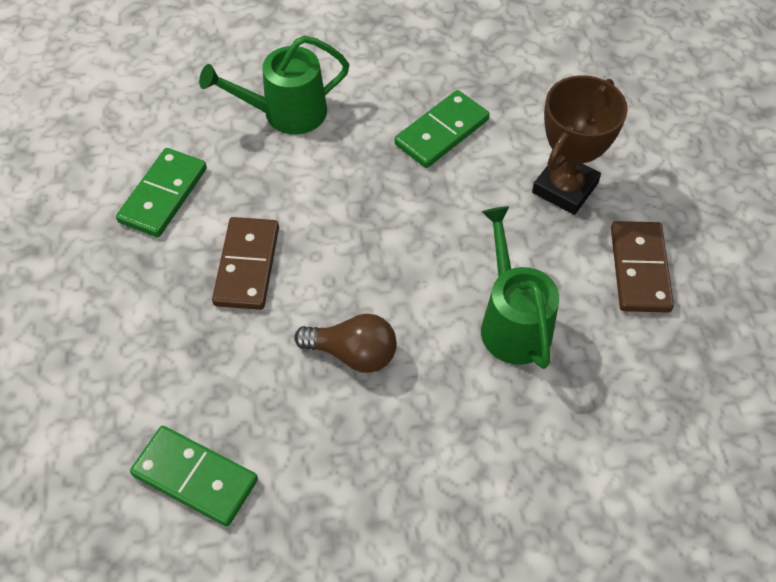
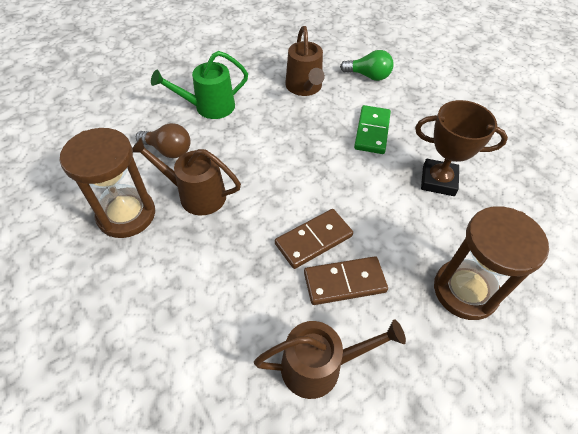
brown hourglass: none = 0 -> [60,128,155,238] [434,206,549,320] = 2
brown watering can: none = 0 -> [132,138,241,215] [254,319,406,399] [285,26,325,96] = 3
green domino: [116,148,207,237] [130,426,258,526] [394,90,490,168] = 3 -> [354,105,391,154] = 1
green light bulb: none = 0 -> [340,50,393,81] = 1
green watering can: [199,36,349,135] [481,206,559,369] = 2 -> [151,51,248,119] = 1

